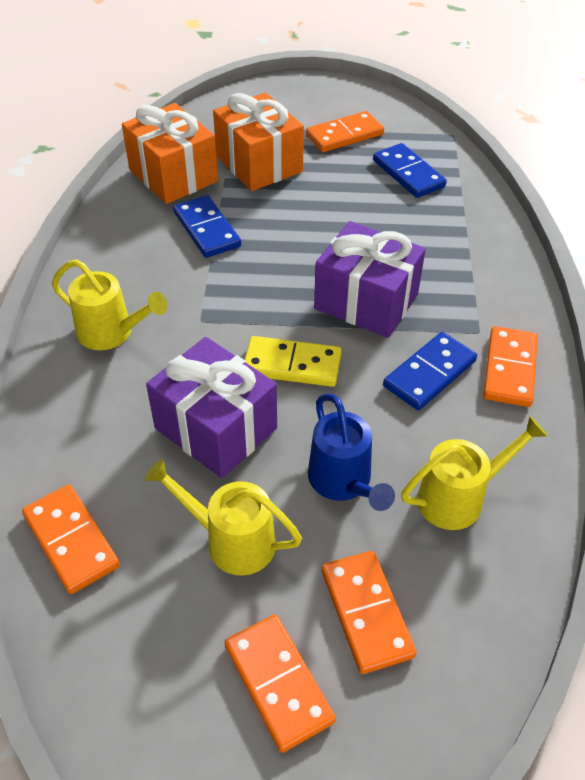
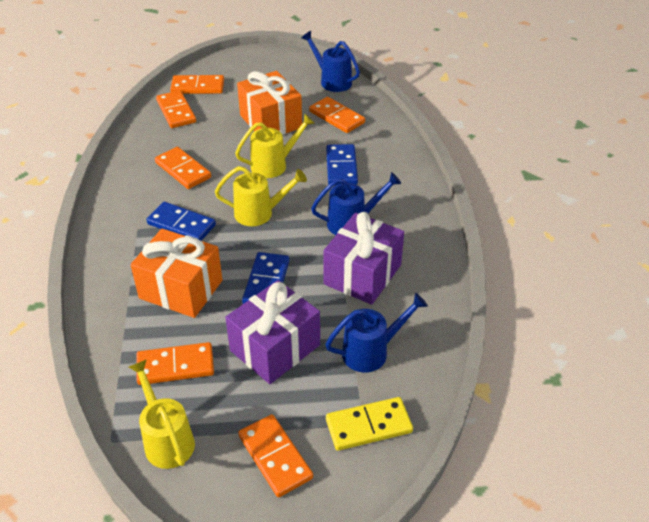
blue watering can: [308,394,395,511] = 1 -> [301,31,360,92] [311,172,401,235] [325,293,428,373] = 3
orange domino: [22,484,120,594] [225,614,336,753] [306,111,384,152] [322,551,417,674] [483,326,538,407] = 5 -> [136,342,214,385] [155,147,211,189] [156,90,196,128] [170,75,224,94] [238,414,313,497] [309,97,365,133] = 6

